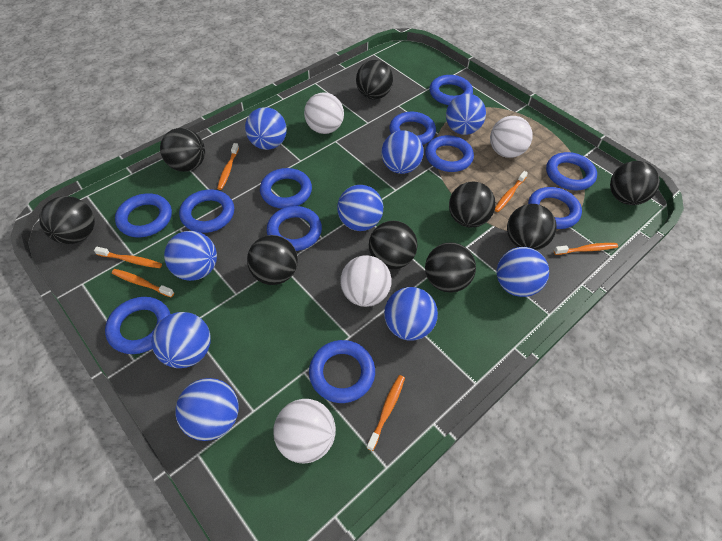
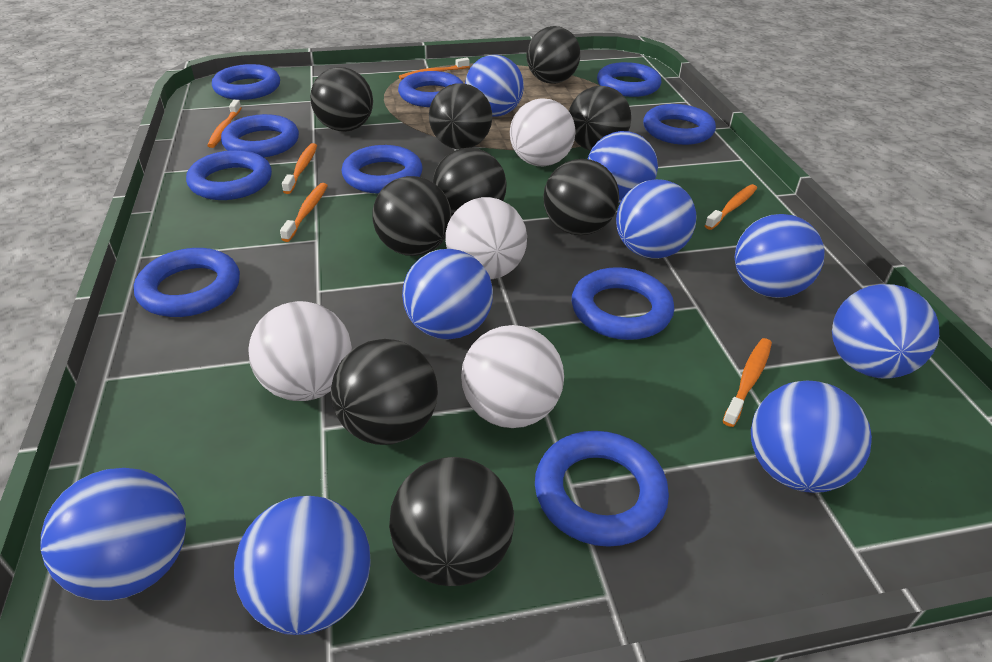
blue ring: [105,297,170,354] [115,193,172,237] [179,190,234,233] [260,168,312,209] [267,206,322,251] [309,340,375,403] [389,112,436,145] [425,135,474,172] [430,75,473,105] [528,187,582,229] [546,152,597,190] = 11 -> [134,248,240,317] [186,150,272,200] [212,64,280,100] [221,114,299,157] [342,145,422,194] [398,71,464,107] [535,431,669,547] [572,267,674,340] [597,62,662,97] [643,104,716,145] = 10

